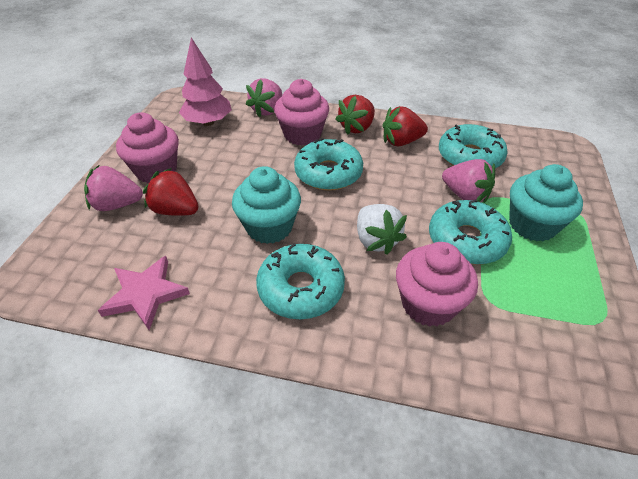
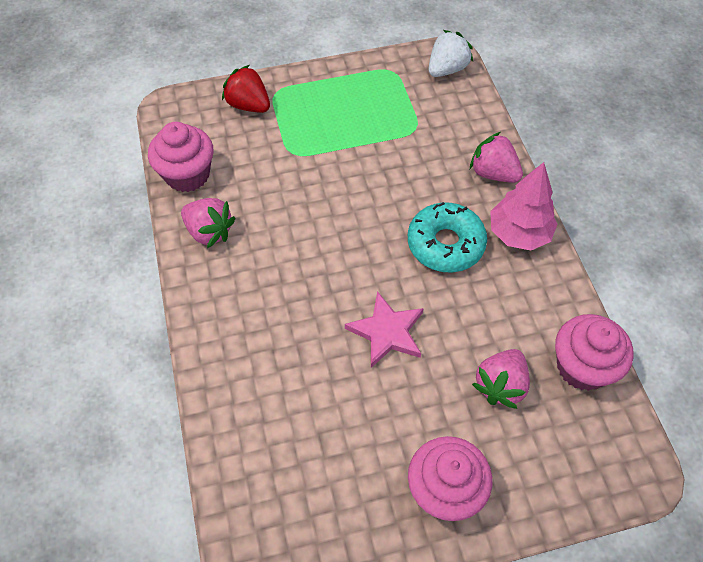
red strawberry: [143,168,198,216] [335,95,375,135] [382,106,428,147] = 3 -> [222,65,270,113] = 1
turquoise cupcake: [232,166,301,244] [509,164,583,242] = 2 -> none = 0
turquoise donut: [256,243,345,319] [294,138,363,191] [429,200,512,265] [439,124,508,168] = 4 -> [408,202,487,272] = 1

